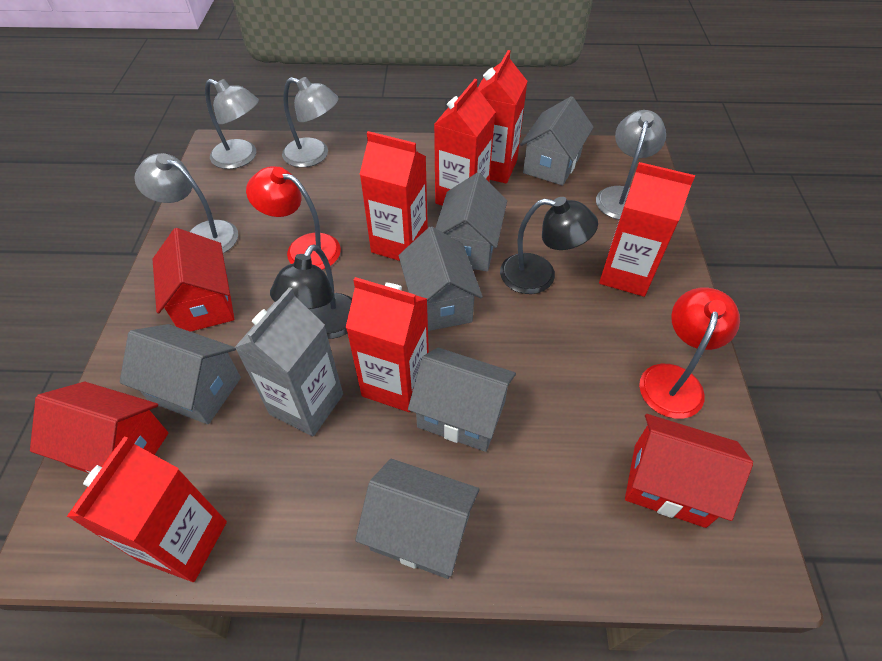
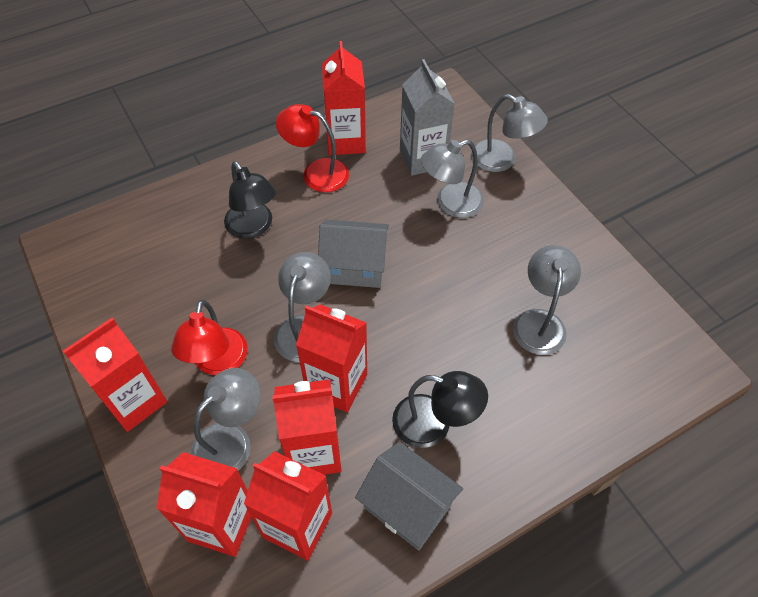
grey house: [120,324,241,425] [355,459,479,579] [399,226,483,331] [408,347,516,452] [436,173,507,271] [520,96,594,186] = 6 -> [318,220,389,288] [355,442,463,550] = 2
grey lamp: [134,153,238,253] [205,79,259,169] [282,77,339,167] [596,110,666,220] = 4 -> [191,368,261,471] [274,252,331,362] [421,140,484,218] [471,94,548,172] [513,245,581,355] = 5
red house: [30,382,168,473] [152,228,234,332] [625,414,753,528] = 3 -> none = 0

